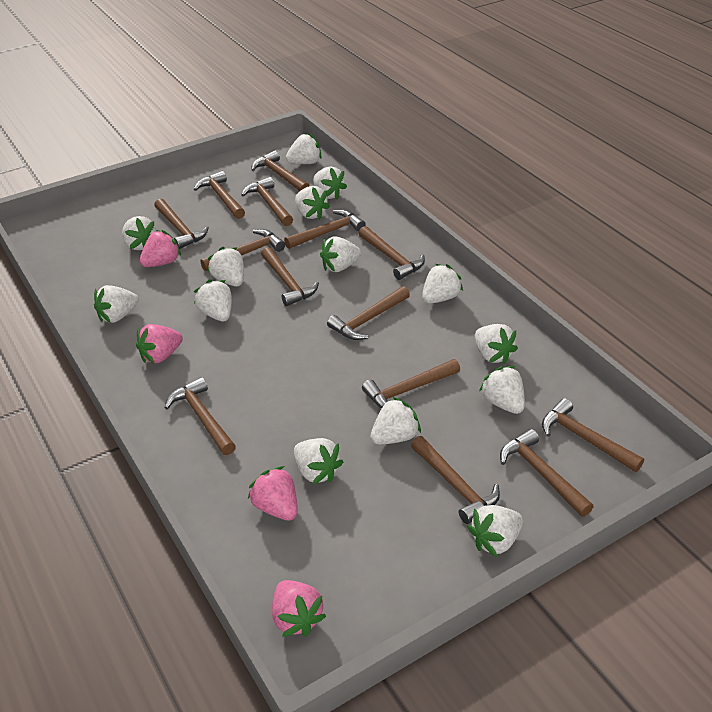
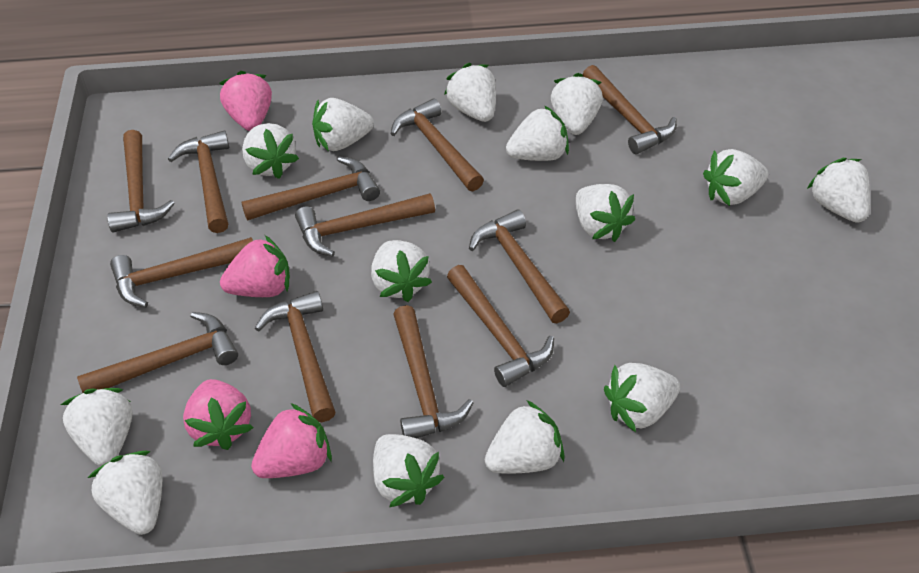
brown hammer: [154,199,209,249] [164,377,236,455] [194,171,245,219] [200,229,285,271] [241,177,293,226] [252,151,310,191] [261,247,319,306] [284,210,366,249] [327,286,410,340] [358,226,425,280] [362,359,460,409] [411,436,500,524] [500,429,594,517] [542,398,644,472] = 14 -> [77,312,238,393] [107,130,175,233] [110,237,253,307] [168,130,229,233] [241,157,380,221] [255,291,336,422] [295,193,435,257] [391,98,484,191] [393,305,473,438] [447,265,554,387] [469,209,570,323] [583,65,677,154] = 12

